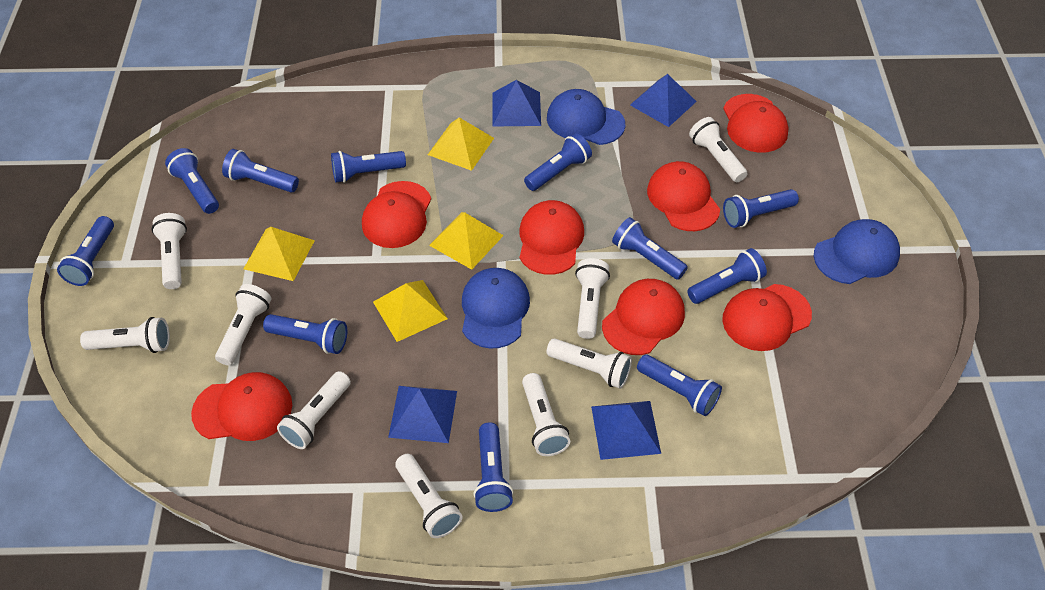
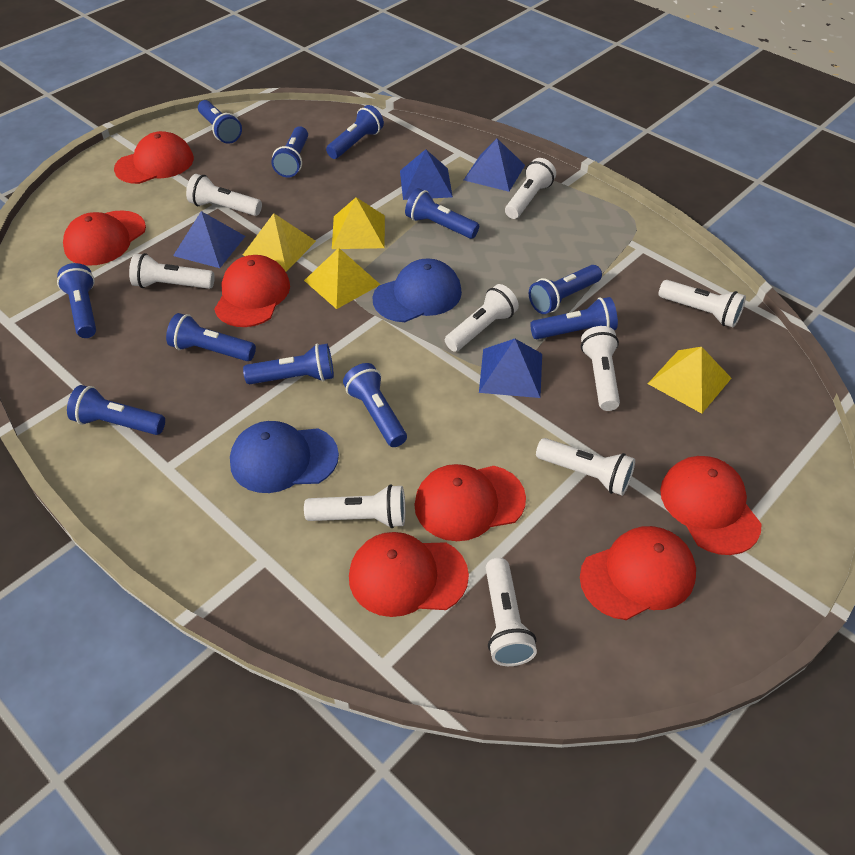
blue cap: [462,268,530,349] [547,89,625,145] [814,219,900,284] = 3 -> [230,421,339,493] [372,258,462,322] = 2

